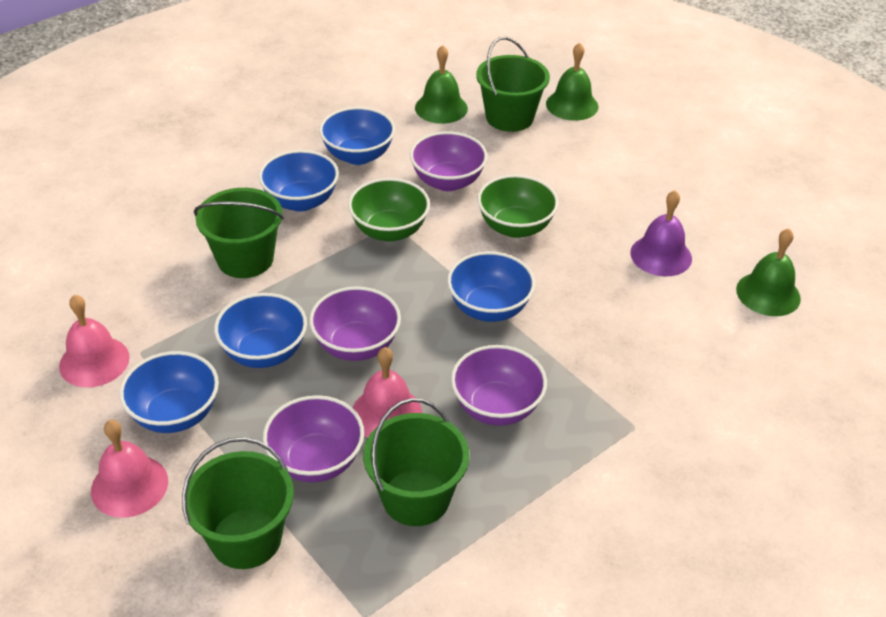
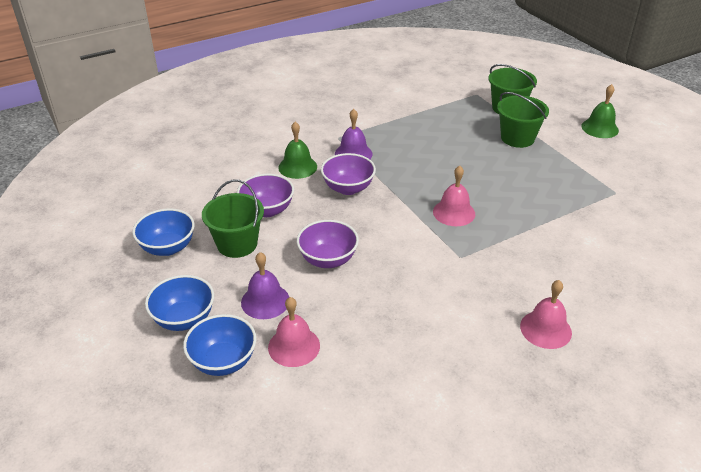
blue bowl: [119,351,219,433] [214,293,307,368] [259,150,339,212] [319,107,395,165] [447,251,535,322] = 5 -> [132,209,195,256] [145,275,214,331] [183,314,256,376] = 3
green bell: [415,45,468,124] [546,43,598,121] [736,228,801,316] = 3 -> [278,122,317,179] [581,84,619,138] = 2
green bowl: [348,178,430,242] [477,175,559,238] = 2 -> none = 0
green bucket: [182,437,294,569] [194,188,284,278] [363,398,469,526] [476,37,550,132] = 4 -> [202,180,264,258] [488,64,537,114] [497,92,549,148] = 3
purple bell: [630,190,692,276] = 1 -> [241,252,289,319] [335,109,373,159] = 2
purple bowl: [263,395,364,482] [309,286,401,361] [410,132,488,191] [451,345,547,426] = 4 -> [237,174,294,217] [297,220,359,268] [321,153,376,195] = 3

